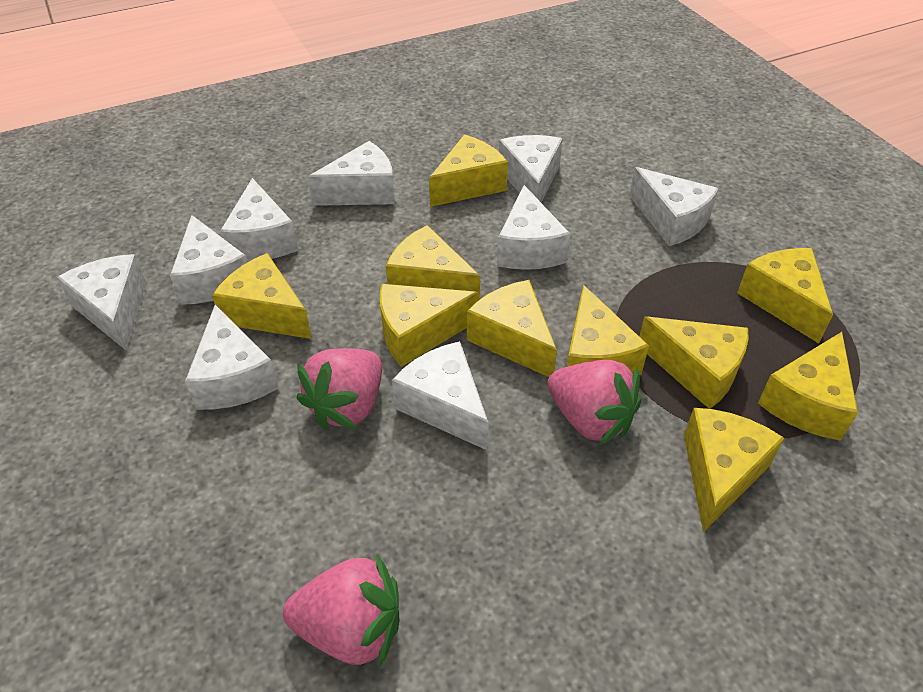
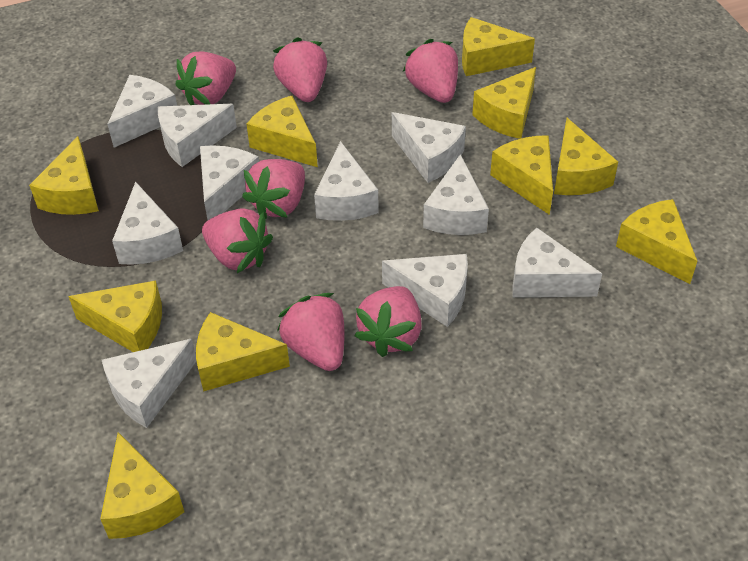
pink strawberry: [283,553,399,666] [297,348,382,430] [547,360,642,446] = 3 -> [175,51,236,105] [202,208,273,273] [242,159,305,219] [273,37,327,102] [277,293,345,371] [354,286,422,357] [403,39,458,103] = 7
white cheese: [57,254,146,351] [170,215,247,305] [185,305,279,410] [220,178,298,261] [308,141,395,206] [392,341,489,450] [497,185,570,270] [499,135,563,202] [629,167,719,246] = 9 -> [102,339,197,428] [107,75,177,148] [112,182,183,265] [158,104,237,167] [200,145,259,220] [314,141,379,221] [382,254,468,327] [392,112,466,183] [423,154,489,235] [512,228,602,297] = 10

